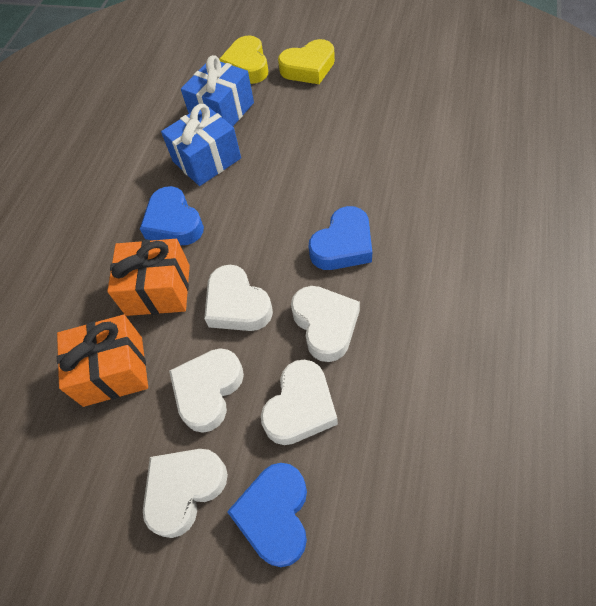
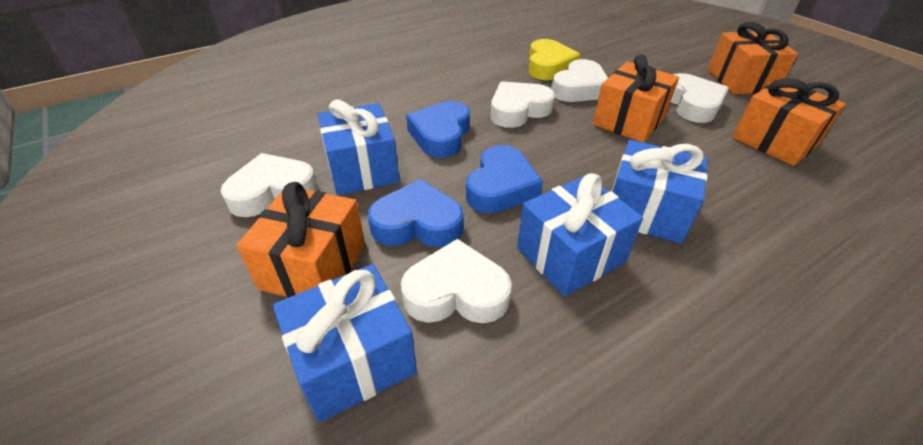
blue gift: [161,104,241,186] [181,55,254,126] = 2 -> [273,264,417,422] [318,99,399,195] [517,173,643,296] [612,140,708,244] = 4
orange gift: [57,315,148,407] [107,239,190,316] = 2 -> [236,182,365,298] [593,54,679,143] [708,22,798,94] [732,78,846,166] = 4
yellow heart: [219,35,268,84] [278,39,335,84] = 2 -> [529,39,580,80] = 1

